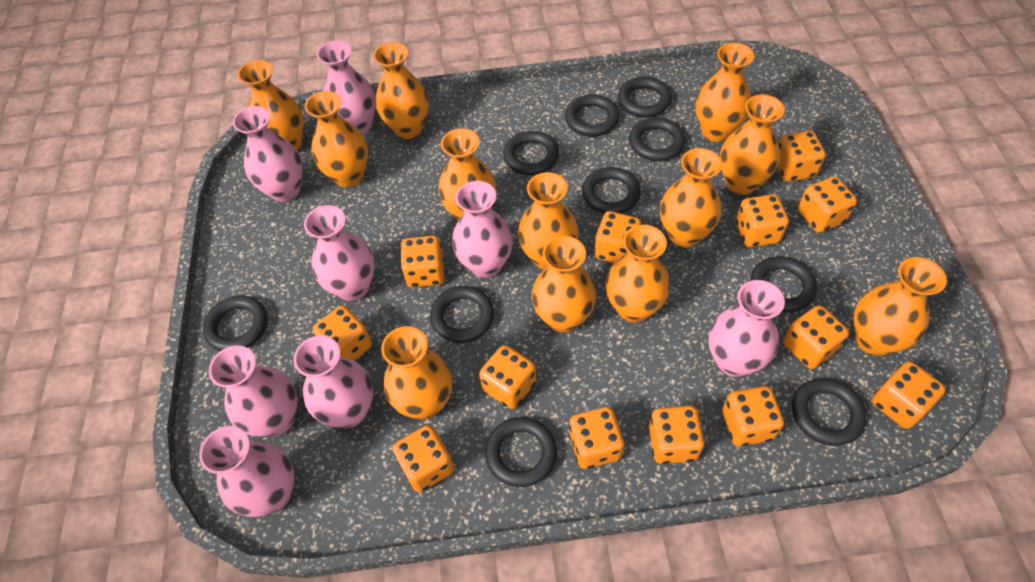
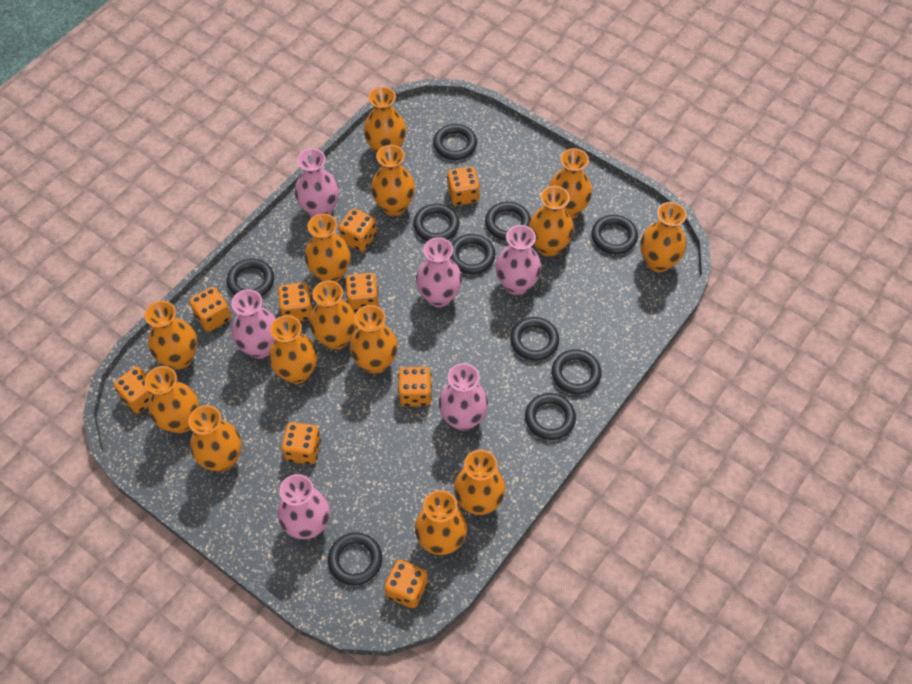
orange dice: [313,306,372,360] [393,425,454,492] [400,236,445,288] [479,345,536,409] [569,407,624,469] [594,211,641,263] [649,406,705,464] [722,386,784,446] [736,194,789,247] [777,131,826,182] [783,305,849,369] [798,177,857,233] [872,361,946,429] = 13 -> [114,367,152,414] [189,287,231,332] [278,282,313,321] [282,422,321,464] [339,209,377,251] [345,273,379,313] [384,560,428,608] [398,367,432,406] [447,167,480,206] = 9
orange vase: [237,60,304,151] [305,91,368,188] [373,42,429,139] [381,326,452,419] [439,128,496,221] [518,172,579,270] [532,236,596,333] [605,225,670,323] [660,148,722,248] [695,42,754,142] [720,94,785,195] [853,257,947,356] = 12 -> [145,301,197,370] [145,366,199,433] [188,405,242,472] [269,315,317,384] [305,214,351,282] [309,280,356,350] [350,305,398,374] [364,87,406,154] [371,145,415,216] [415,490,467,555] [454,450,506,515] [529,186,574,257] [548,148,592,219] [640,202,687,273] = 14
pink vase: [199,426,294,517] [209,345,297,437] [233,106,303,202] [294,336,373,428] [304,205,375,301] [317,41,376,135] [452,181,513,278] [709,280,785,377] = 8 -> [231,289,276,359] [278,474,330,539] [295,149,339,217] [416,237,462,307] [439,363,488,431] [495,225,541,295] = 6

